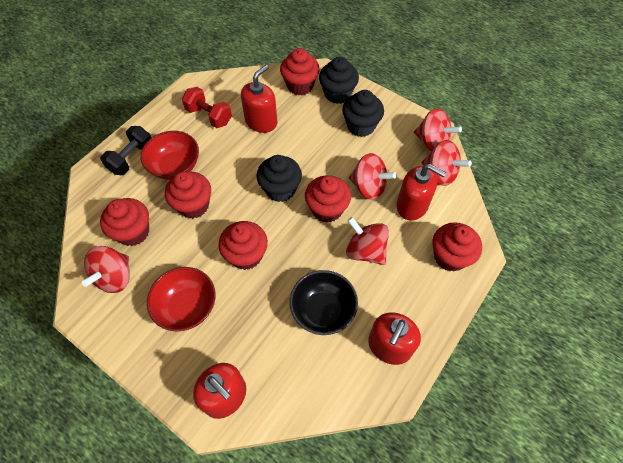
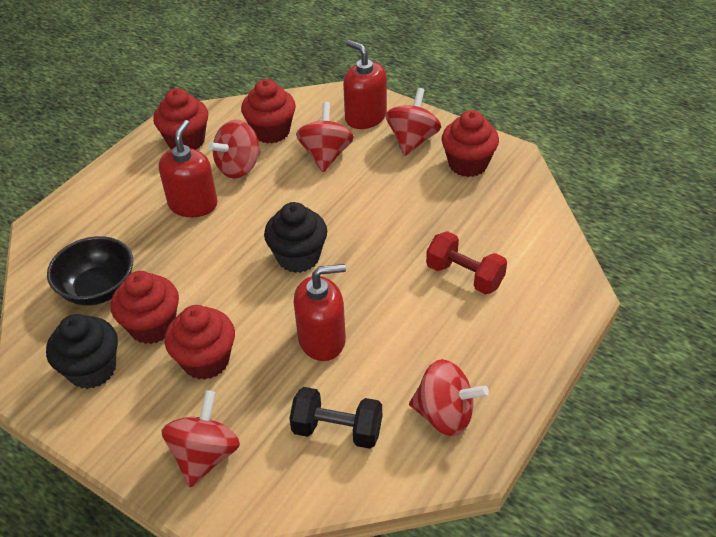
black cupcake: [257,155,302,202] [319,57,359,104] [342,90,384,137] = 3 -> [46,314,118,389] [264,202,327,273] = 2
red bowl: [141,131,199,180] [147,267,215,331] = 2 -> none = 0
red cupcake: [100,198,149,246] [165,171,211,219] [218,221,268,270] [280,48,320,95] [305,175,351,223] [432,222,482,272] = 6 -> [111,271,179,344] [153,88,208,150] [165,305,235,380] [241,79,296,143] [442,110,499,177] = 5
red soap dispenser: [193,363,246,419] [241,65,277,133] [368,312,421,365] [396,164,446,220] = 4 -> [159,120,218,217] [294,264,346,361] [343,40,387,129] = 3

